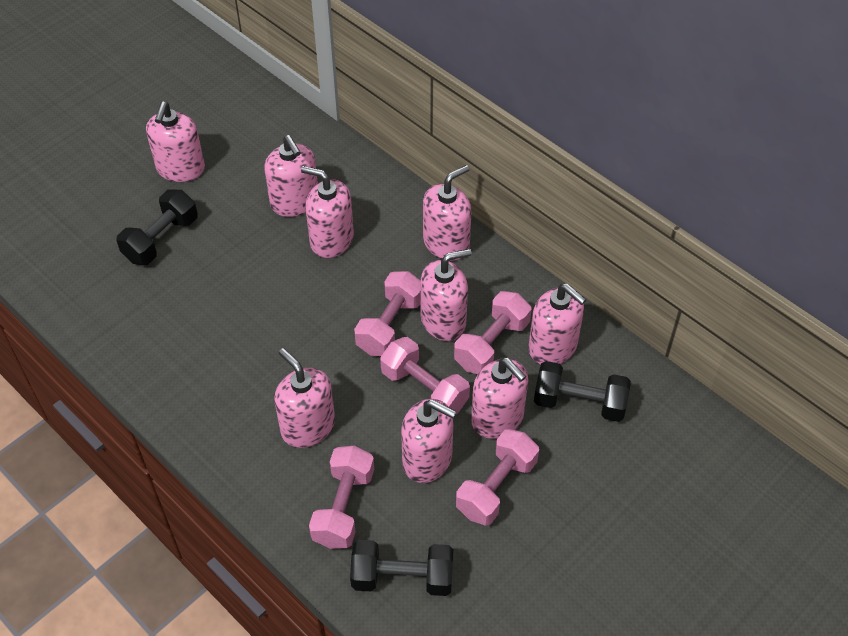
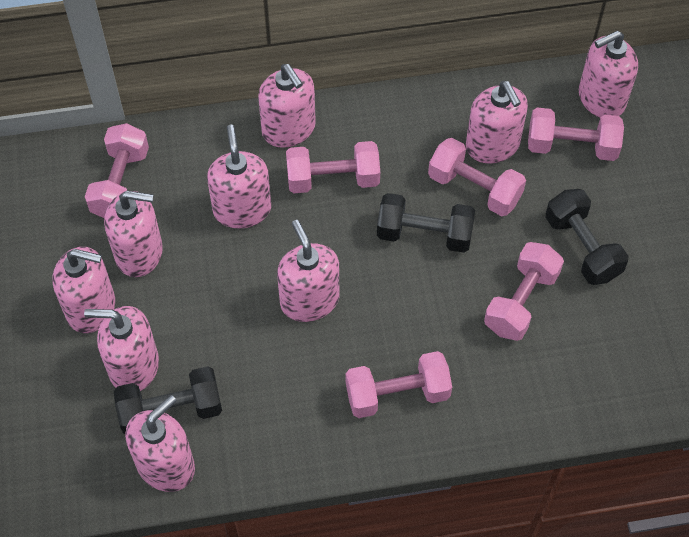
pink dumbbell: [309,446,374,549] [354,271,421,356] [380,337,470,415] [454,291,532,374] [456,429,539,526] = 5 -> [85,123,149,218] [286,141,380,193] [346,351,452,418] [428,138,526,216] [484,242,564,341] [528,108,624,161] = 6

